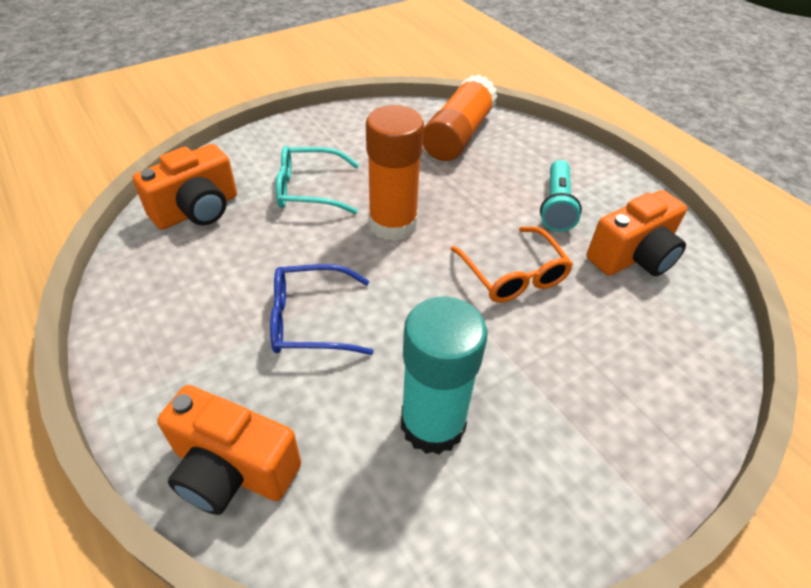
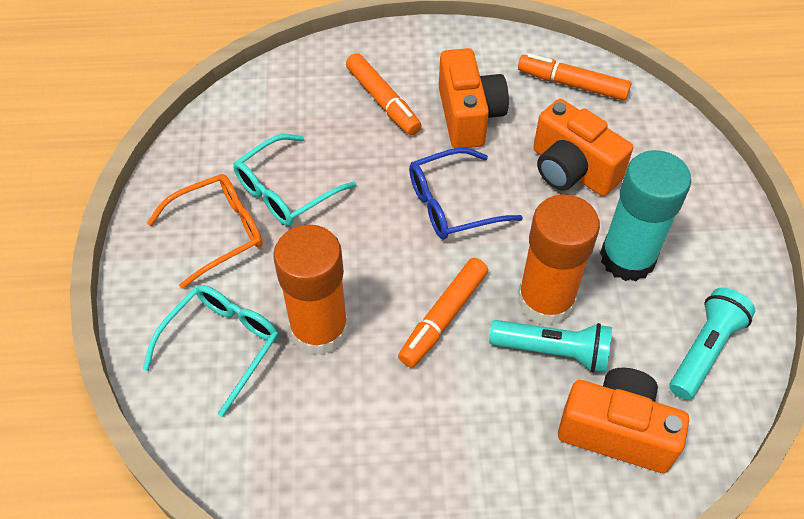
orange marker: none = 0 -> [346,53,421,135] [398,258,488,368] [518,54,631,100] = 3
turquoise flashlight: [540,160,582,232] = 1 -> [489,320,612,373] [669,288,755,400] = 2
turquoise glasses: [276,146,359,214] = 1 -> [143,285,279,417] [233,134,356,226] = 2

